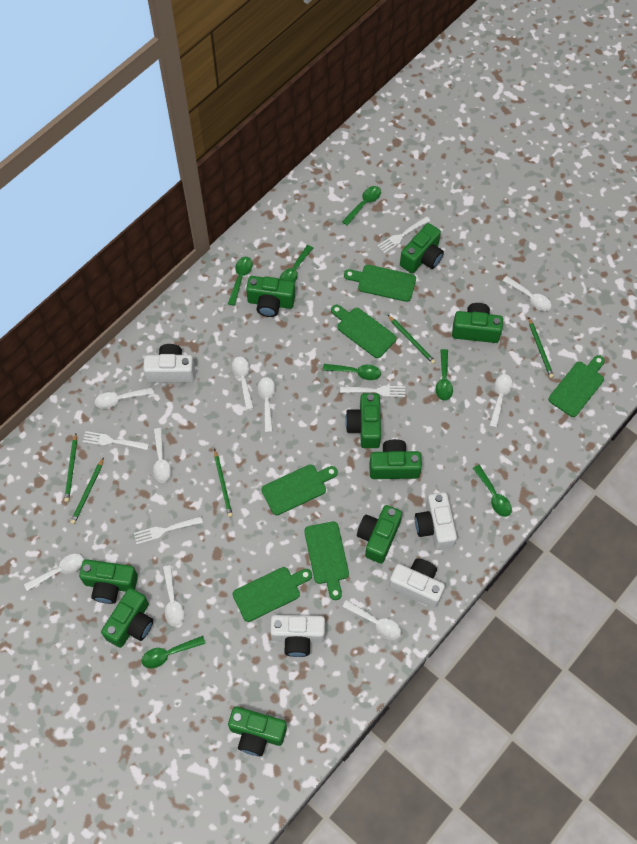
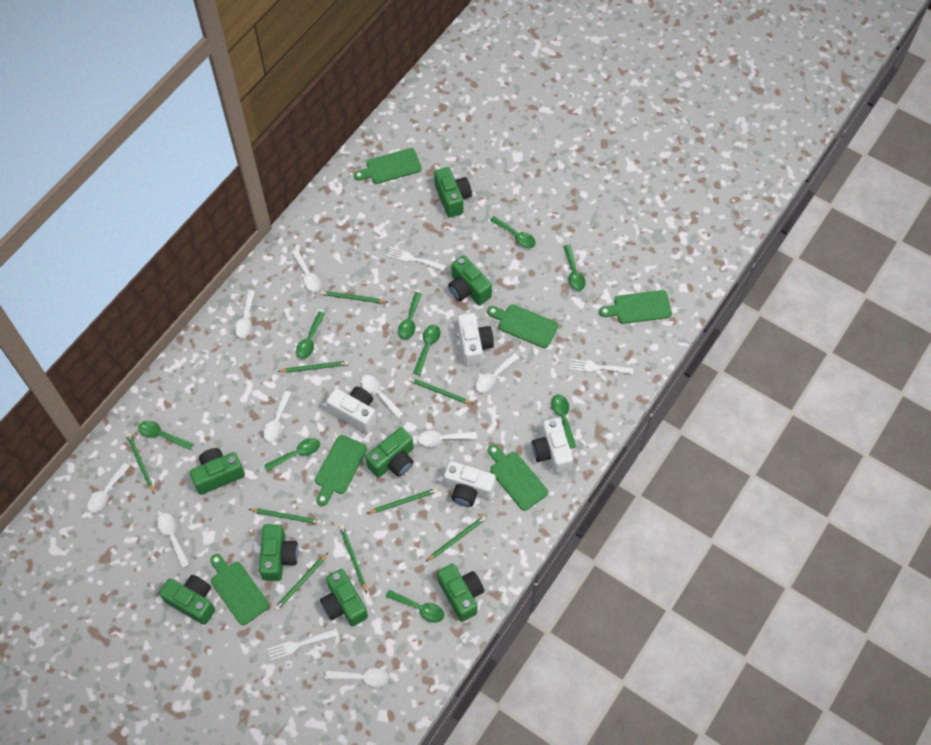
green camera: [79,559,138,604] [101,588,153,648] [228,707,287,756] [246,276,295,317] [345,393,381,448] [357,505,402,564] [369,439,422,479] [400,223,444,273] [452,303,503,343] = 9 -> [159,575,215,625] [190,448,245,495] [259,524,298,581] [320,569,368,626] [366,427,414,478] [434,167,472,218] [437,564,484,622] [448,255,492,305] = 8
green pencil: [64,433,77,502] [70,457,104,524] [214,449,233,517] [388,315,436,364] [528,317,554,378] = 5 -> [126,433,154,494] [249,509,321,524] [275,553,328,611] [278,361,348,373] [320,291,387,303] [339,525,367,593] [366,488,437,514] [408,377,473,404] [426,516,486,562] = 9
green spoon: [142,636,206,668] [228,257,253,306] [279,245,313,283] [323,364,381,380] [342,186,381,226] [436,349,453,401] [473,465,512,517] = 7 -> [138,421,193,450] [264,438,320,471] [296,311,325,359] [386,590,444,623] [398,292,422,339] [413,325,441,375] [490,216,536,248] [551,395,576,449] [563,245,586,291] = 9
white fork: [82,431,149,450] [134,516,203,544] [340,386,405,397] [377,216,430,253] = 4 -> [267,629,337,661] [386,247,446,271] [569,359,634,374] = 3

